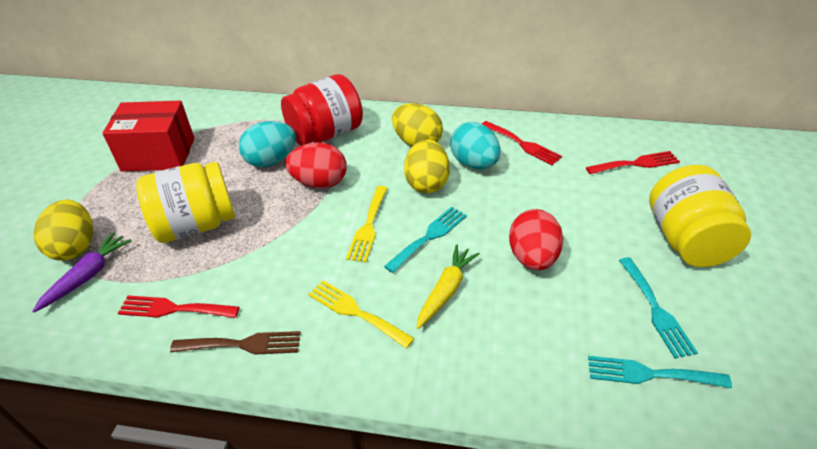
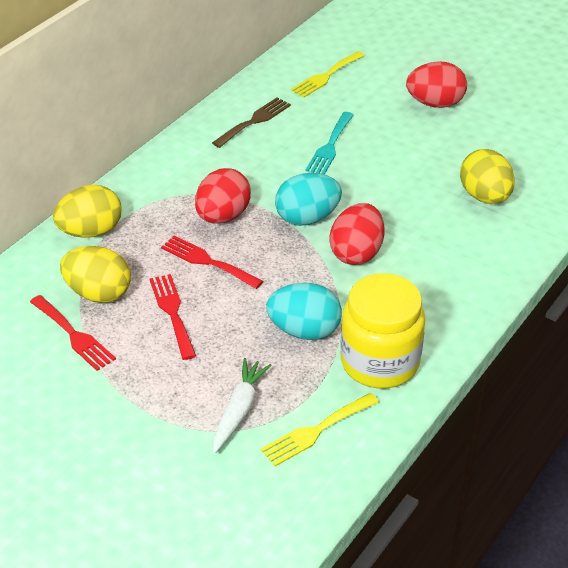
purple carrot: [33,232,131,312] = 1 -> none = 0
red box: [102,101,194,172] = 1 -> none = 0
red egg: [285,142,347,188] [509,209,563,270] = 2 -> [195,168,251,224] [329,203,385,265] [406,61,467,108] = 3
red jar: [281,74,363,146] = 1 -> none = 0
turquoise fork: [384,207,467,273] [588,356,732,388] [619,257,698,359] = 3 -> [306,112,354,175] = 1
white carrot: none = 0 -> [213,358,272,454] = 1
yellow carrot: [416,245,480,329] = 1 -> none = 0
yellow jar: [136,162,235,243] [649,165,751,267] = 2 -> [340,273,425,389] = 1

